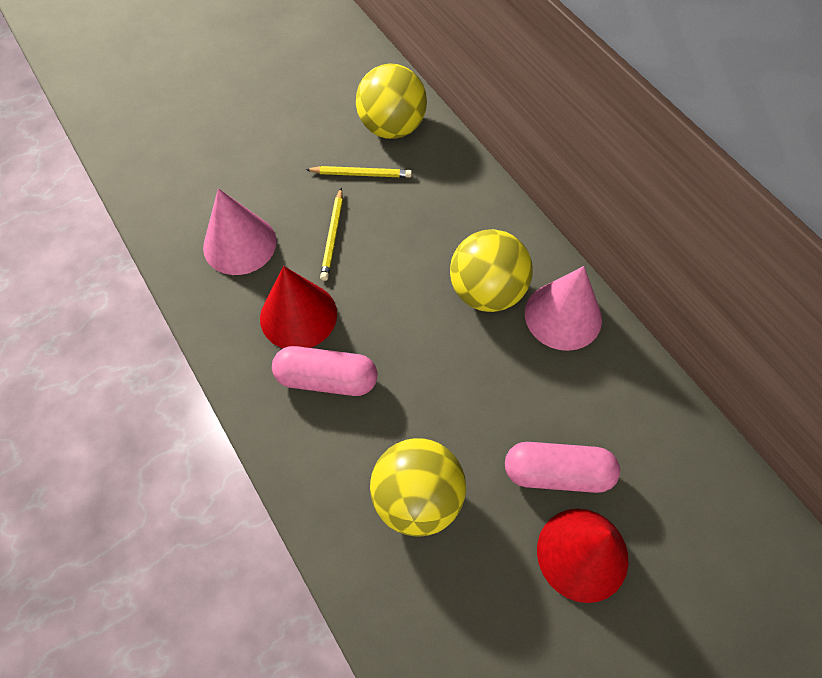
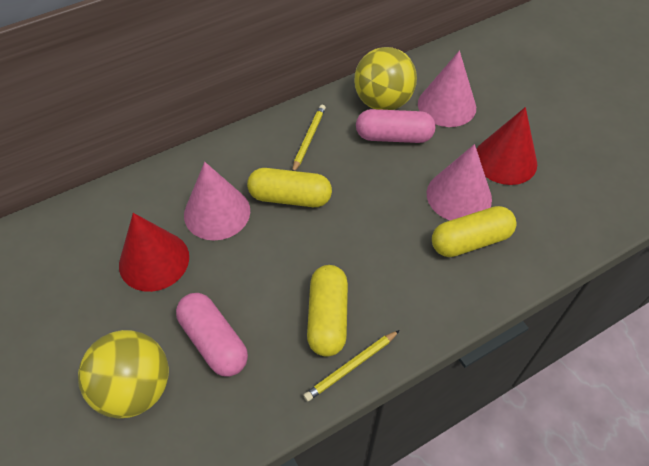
pink cone: [203,188,276,275] [525,266,602,351] = 2 -> [184,162,250,240] [418,51,476,127] [427,144,492,220] = 3
yellow ball: [356,63,427,139] [370,438,466,537] [450,229,533,312] = 3 -> [78,330,169,418] [354,47,417,110] = 2
yellow capsule: none = 0 -> [247,168,332,207] [307,265,348,357] [432,206,516,257] = 3

